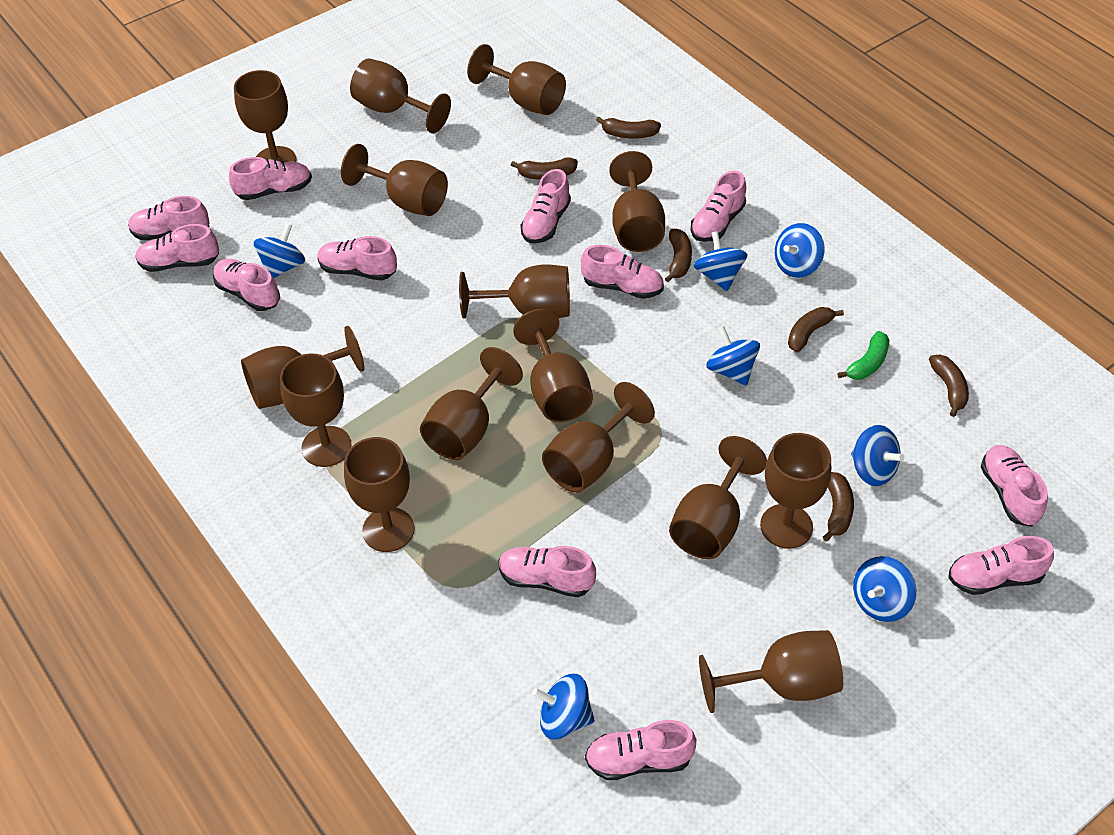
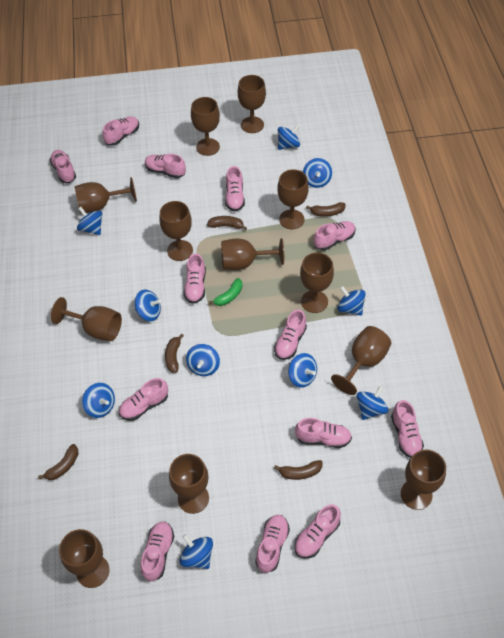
blue spinning top: [254,223,305,278] [532,674,595,739] [694,231,748,291] [706,326,760,386] [775,223,825,278] [851,425,904,486] [853,556,916,622] = 7 -> [77,207,102,235] [82,383,115,418] [135,290,161,321] [179,534,213,569] [186,344,220,376] [278,124,300,150] [288,353,317,388] [303,158,332,188] [337,286,366,316] [357,385,388,420] = 10
brown banana: [511,157,578,180] [596,117,661,139] [665,229,692,282] [788,307,844,352] [823,472,854,541] [929,354,969,417] = 6 -> [38,444,79,480] [165,334,184,373] [207,216,247,230] [274,460,322,480] [306,202,345,217] = 5
brown goblet: [234,70,296,162] [241,326,364,409] [280,353,352,467] [341,144,448,216] [344,437,415,552] [350,58,451,133] [420,347,523,460] [459,264,570,318] [467,44,566,115] [513,309,593,422] [542,382,655,493] [609,151,665,252] [669,436,767,559] [699,630,843,713] [760,433,831,549] = 15 -> [51,297,122,341] [59,529,109,588] [74,177,137,213] [159,201,193,261] [169,454,209,514] [191,97,220,156] [221,238,284,270] [238,75,266,133] [277,169,309,229] [300,252,334,313] [331,326,391,395] [401,449,446,510] = 12
pink shoe: [128,196,210,240] [135,224,219,272] [213,259,280,311] [229,157,312,200] [318,236,397,281] [499,546,596,597] [521,169,571,243] [581,245,664,299] [585,720,696,780] [691,171,746,242] [948,536,1054,595] [981,445,1048,527] = 12 -> [50,150,76,183] [102,116,139,146] [119,378,168,421] [141,522,174,582] [145,154,186,178] [183,253,206,304] [225,166,245,212] [255,515,290,573] [274,310,307,360] [294,504,341,558] [295,418,352,448] [314,221,356,250] [391,400,424,458] = 13

